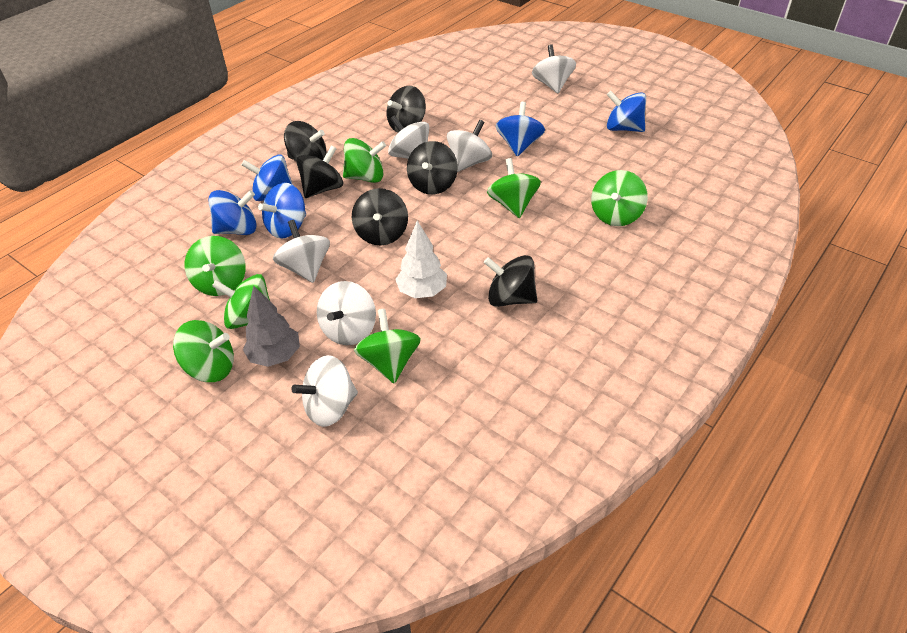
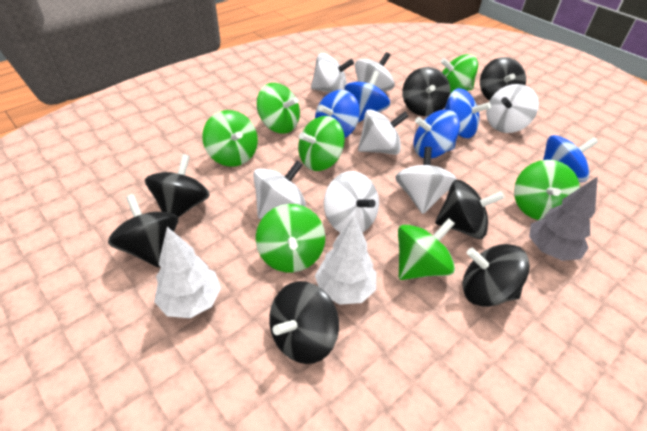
black spinning top: [284,121,326,161] [296,145,343,198] [352,188,408,245] [387,86,426,132] [407,141,458,195] [484,255,537,307] = 6 -> [108,194,178,268] [145,154,210,218] [269,281,339,364] [402,67,451,116] [435,180,505,239] [463,244,530,307] [480,57,526,101] = 7
white spinning top: [273,220,330,283] [291,355,358,427] [317,281,376,345] [388,115,429,159] [447,120,492,172] [532,44,576,93] = 6 -> [253,160,306,219] [311,53,354,93] [324,171,379,233] [355,52,395,92] [358,109,409,155] [395,147,457,214] [486,84,539,133] = 7
white tree: [395,221,447,298] = 1 -> [154,227,221,318] [315,216,376,305] = 2

